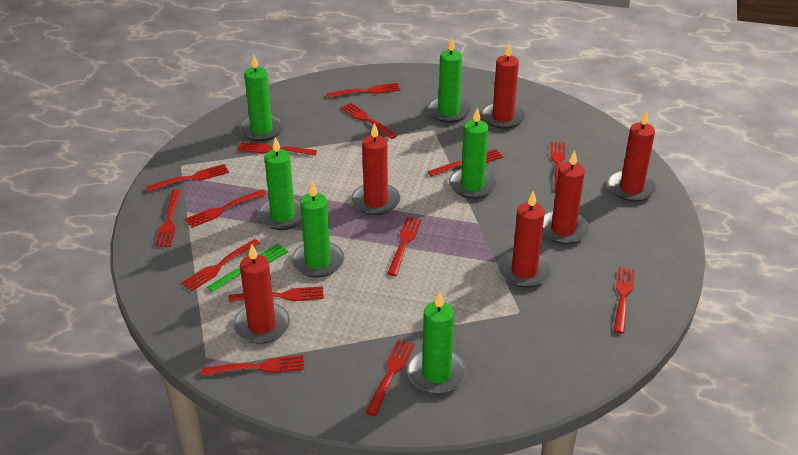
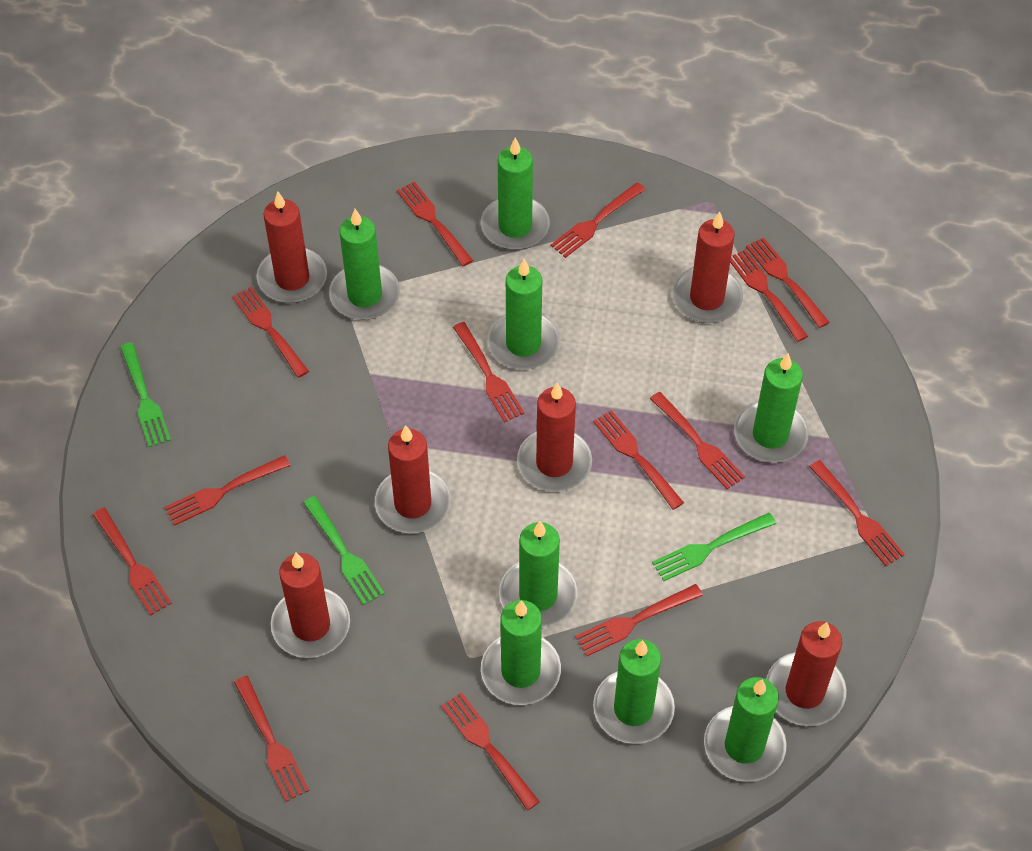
green candle: [239,55,284,141] [258,137,302,230] [291,181,344,278] [407,291,467,394] [427,38,471,123] [449,107,497,199] = 6 -> [329,209,400,320] [481,138,550,250] [481,600,561,705] [488,259,560,370] [499,521,578,627] [593,639,675,744] [704,677,787,782] [734,353,809,463] = 8
green fork: [207,244,288,292] = 1 -> [120,342,171,447] [303,496,385,605] [652,513,776,581] = 3

